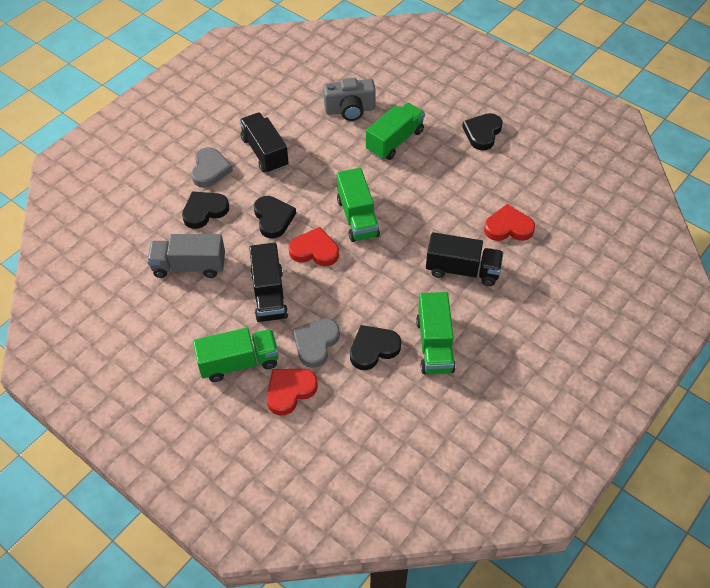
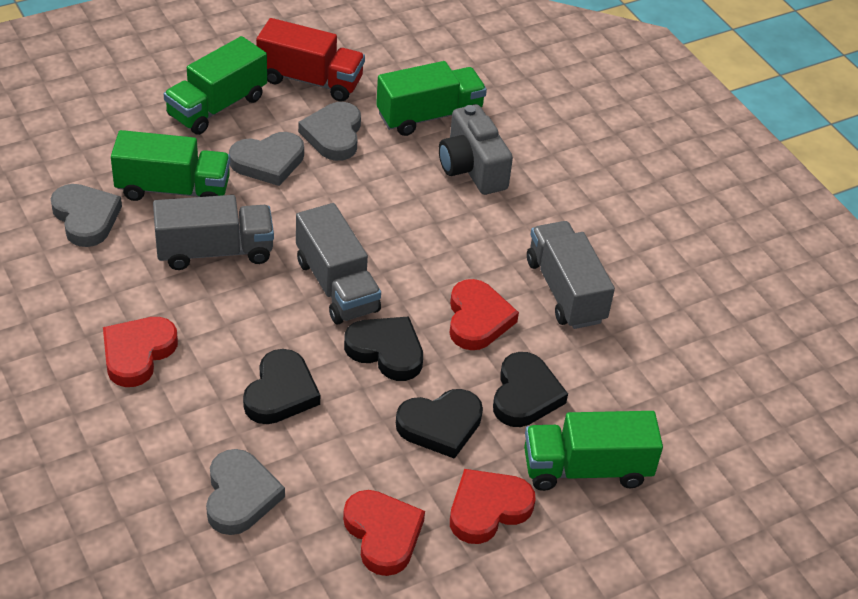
black truck: [239,112,289,173] [249,243,288,322] [426,232,503,286] = 3 -> none = 0
grey heart: [191,147,233,188] [293,318,340,368] = 2 -> [51,184,122,247] [206,449,285,535] [229,132,304,186] [298,102,361,161] = 4
grey truck: [147,234,225,278] = 1 -> [153,195,274,270] [296,203,381,324] [527,221,615,329] = 3
red heart: [267,369,318,416] [289,227,339,266] [484,204,535,241] = 3 -> [103,317,178,387] [343,490,425,576] [449,279,519,350] [450,469,536,544] = 4
red truck: none = 0 -> [256,18,365,102] = 1

